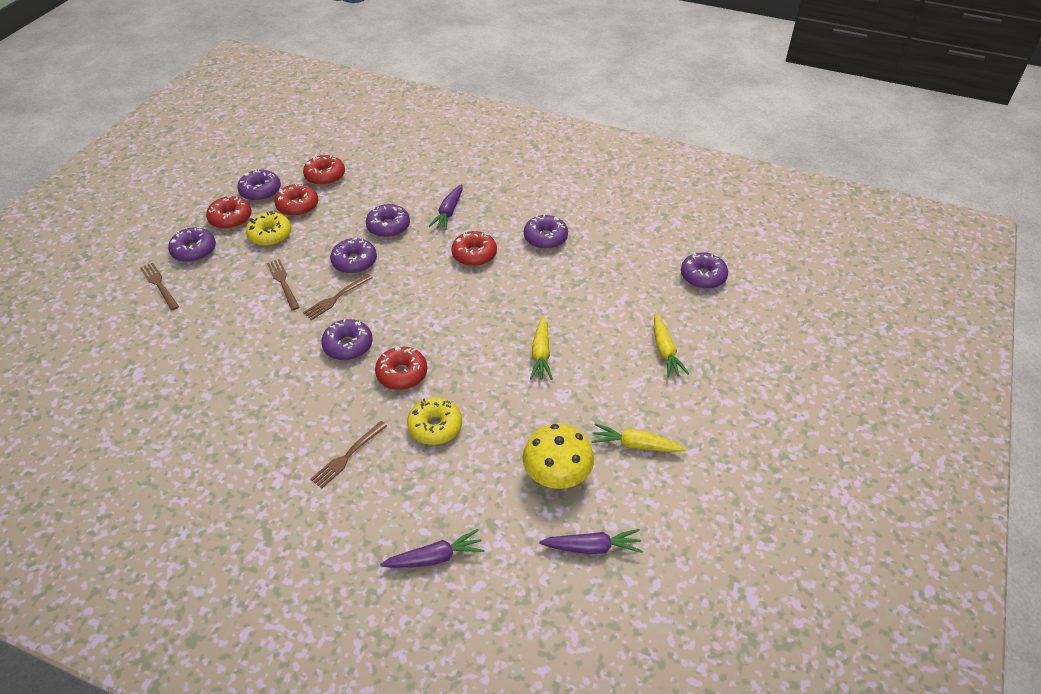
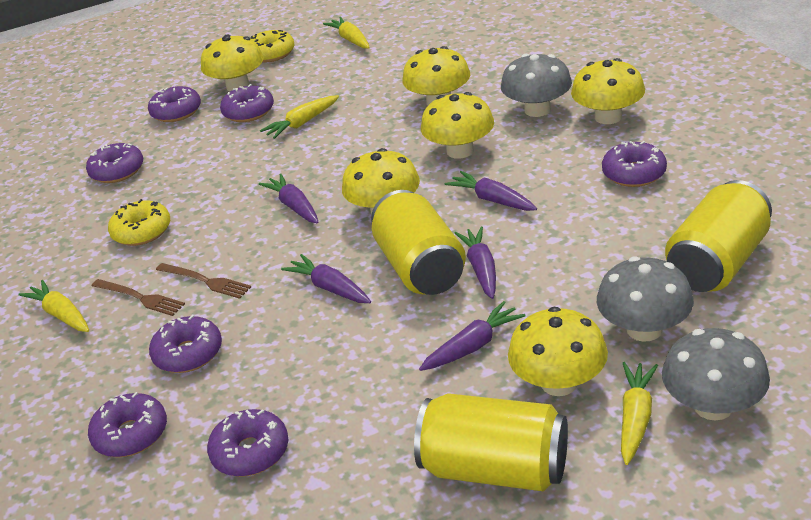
brown fork: [140,263,179,310] [267,259,300,310] [303,274,373,320] [310,421,387,489] = 4 -> [92,279,185,316] [156,263,251,299] = 2
grey mushroom: none = 0 -> [501,54,572,117] [597,256,694,342] [662,328,770,421] = 3
purple carrot: [380,529,485,568] [429,184,463,230] [539,529,643,554] = 3 -> [259,174,318,223] [281,254,371,303] [419,301,526,371] [445,171,537,211] [455,226,496,299] = 5
red donut: [206,196,252,229] [275,183,318,216] [303,155,345,186] [375,346,427,390] [451,231,497,266] = 5 -> none = 0
yellow can: none = 0 -> [371,190,466,295] [414,393,568,492] [665,180,772,292] = 3
yellow carrot: [530,316,553,380] [592,423,686,452] [654,314,689,377] = 3 -> [18,280,89,332] [260,95,339,139] [323,17,370,49] [621,362,658,465] = 4
yellow mushroom: [522,424,594,489] = 1 -> [201,34,264,91] [342,148,420,215] [402,46,470,105] [421,92,494,159] [508,307,608,396] [571,58,645,124] = 6

